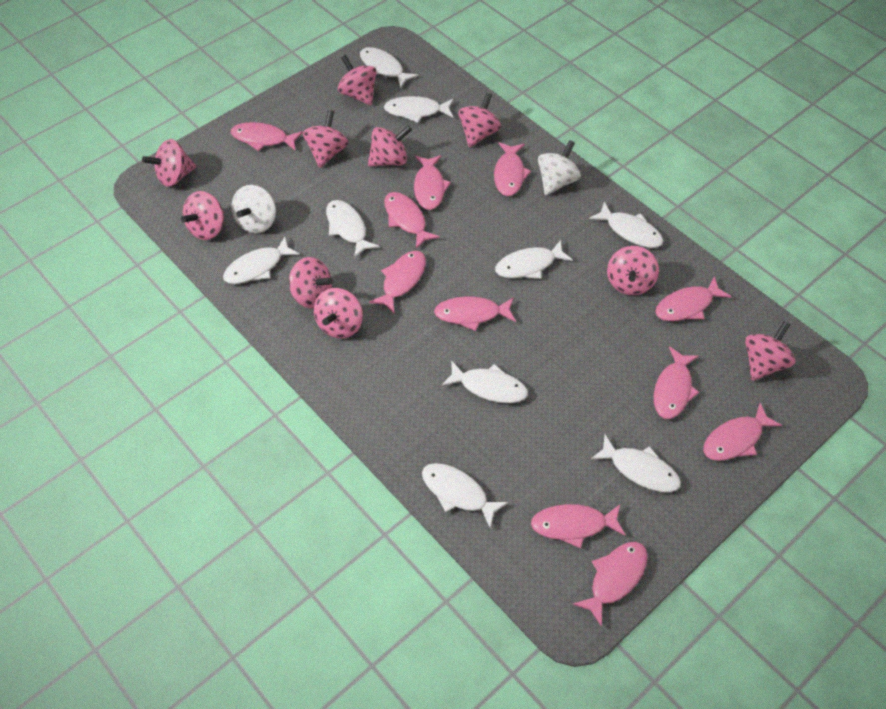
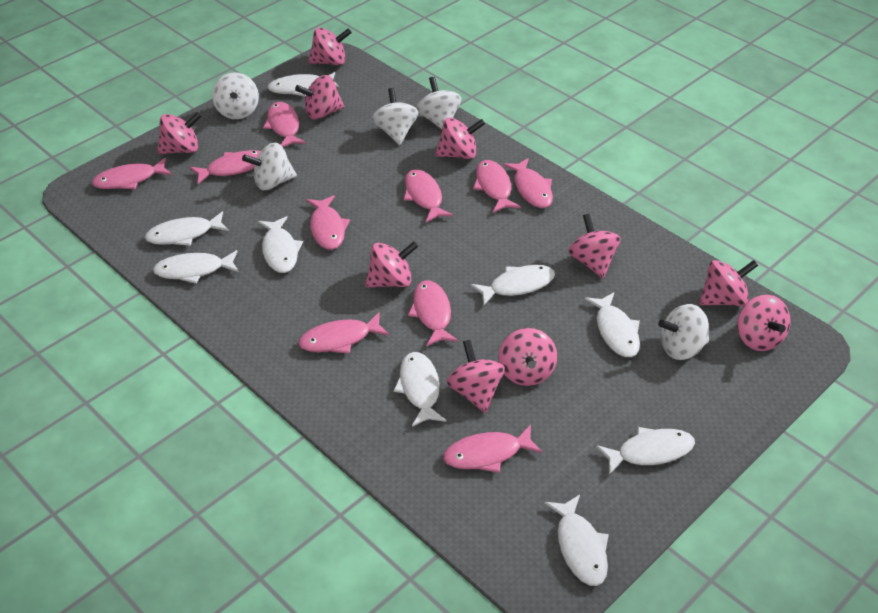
pink fish: [231,122,303,151] [369,251,426,314] [384,192,440,249] [414,155,451,210] [434,296,516,331] [494,142,531,196] [531,504,626,549] [573,542,648,627] [654,347,699,419] [655,276,732,321] [703,403,782,461] = 11 -> [92,158,172,190] [190,150,261,185] [263,102,306,147] [298,312,390,354] [306,195,350,250] [404,169,453,223] [408,280,458,346] [443,425,543,473] [473,160,521,213] [503,158,553,208] = 10
white spinning top: [232,185,276,233] [538,140,581,195] = 2 -> [212,72,259,119] [242,143,297,190] [372,88,419,145] [416,77,461,129] [658,304,709,360] = 5

